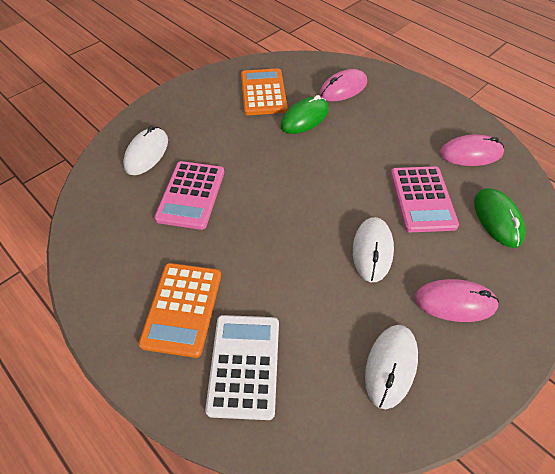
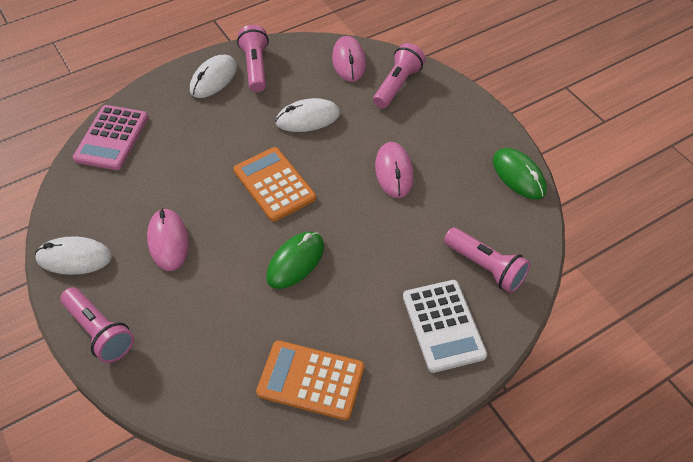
pink calculator: [154,161,224,230] [390,166,459,232] = 2 -> [73,105,148,170] = 1
pink flashlight: none = 0 -> [60,287,134,363] [237,25,269,92] [373,43,426,109] [444,227,531,293] = 4

